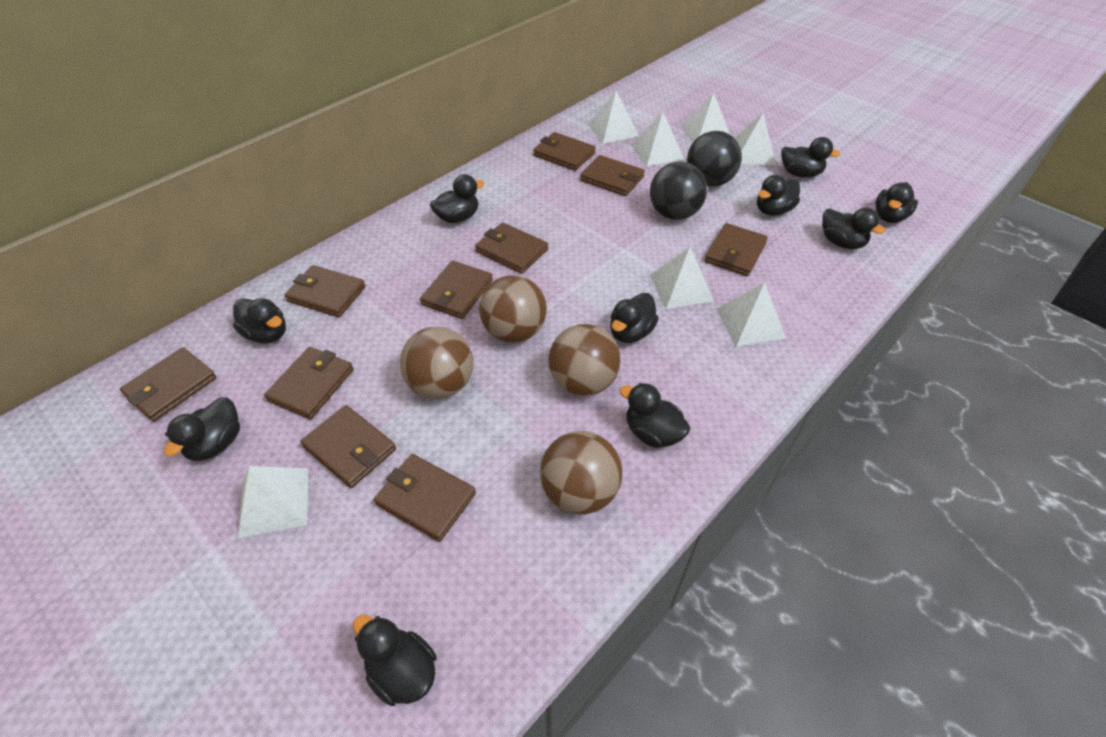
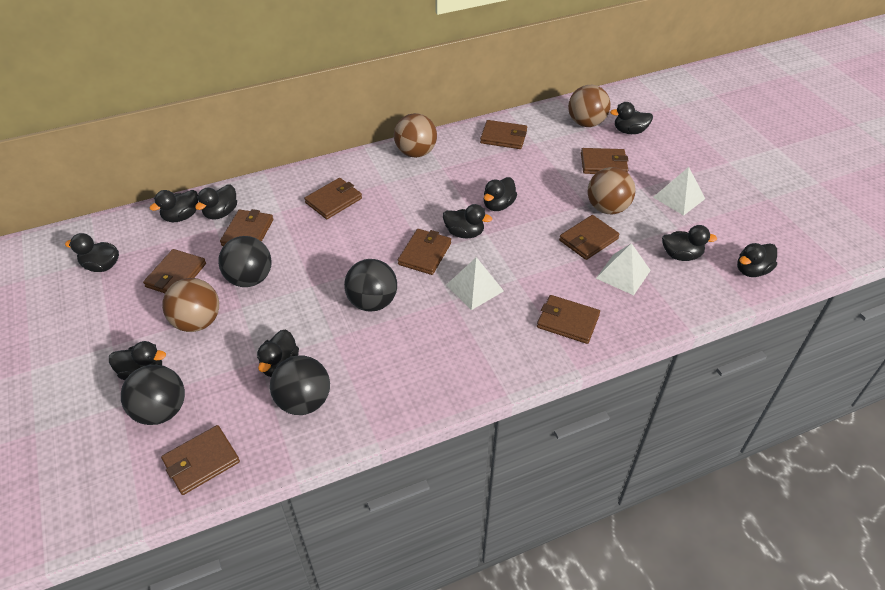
black ball: [650,162,707,220] [687,131,742,187] = 2 -> [121,365,185,425] [218,236,272,287] [270,356,330,415] [344,259,397,312] = 4
brown wallet: [120,347,217,422] [264,347,354,419] [285,265,366,317] [300,405,396,488] [374,454,476,542] [420,261,493,319] [475,222,548,274] [533,132,596,171] [580,155,645,196] [705,223,768,276] = 10 -> [143,249,206,293] [161,425,240,495] [220,209,273,246] [304,178,362,219] [398,229,451,275] [480,120,527,149] [537,295,600,344] [559,215,620,260] [581,148,629,174] = 9
white pyramid: [238,466,308,538] [588,91,639,144] [631,112,684,166] [650,247,714,309] [680,93,730,142] [716,282,786,347] [734,113,776,165] = 7 -> [446,257,504,310] [596,243,651,295] [653,167,705,216] = 3

